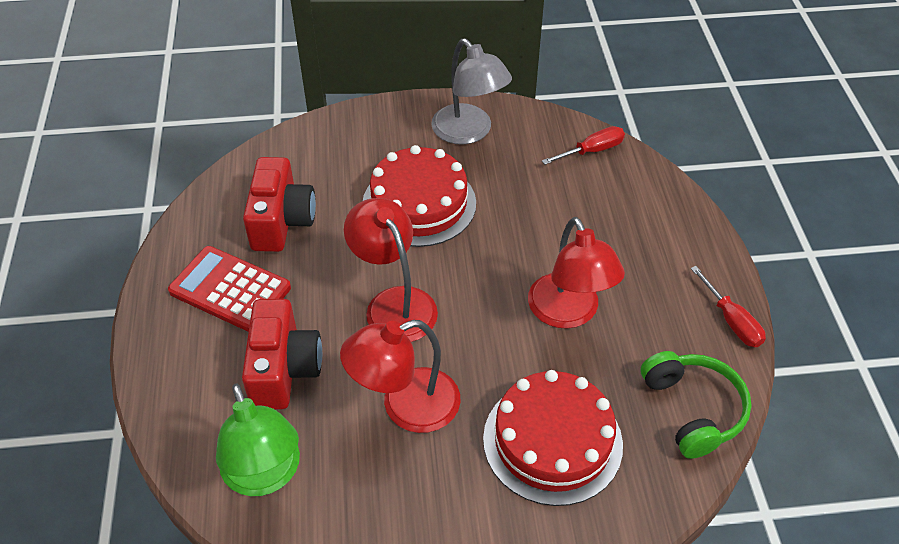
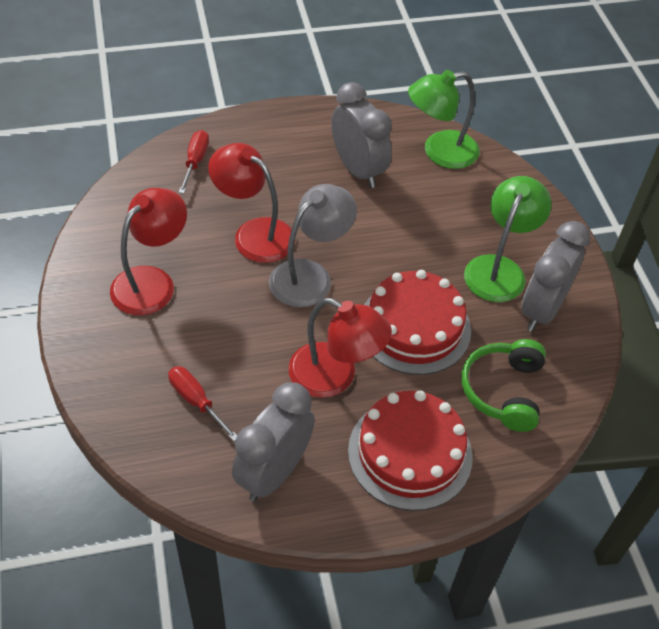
green lamp: [216,384,300,496] = 1 -> [408,70,479,169] [464,176,552,302] = 2
grey clock: none = 0 -> [232,382,315,501] [331,82,392,188] [521,221,590,332] = 3
red calculator: [168,246,291,332] = 1 -> none = 0
red camera: [242,299,322,410] [243,157,316,252] = 2 -> none = 0

